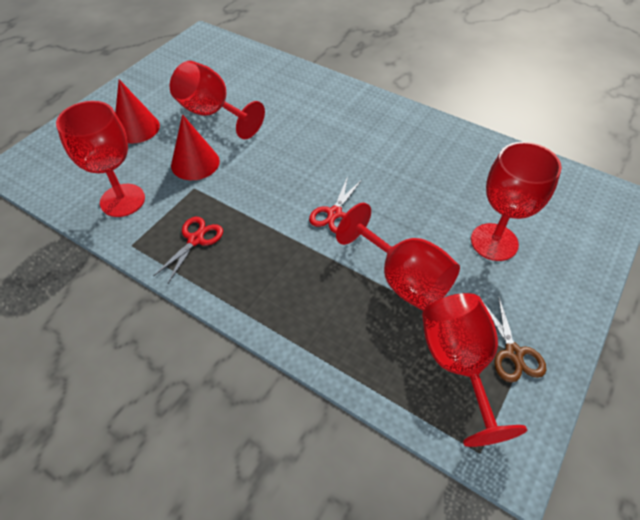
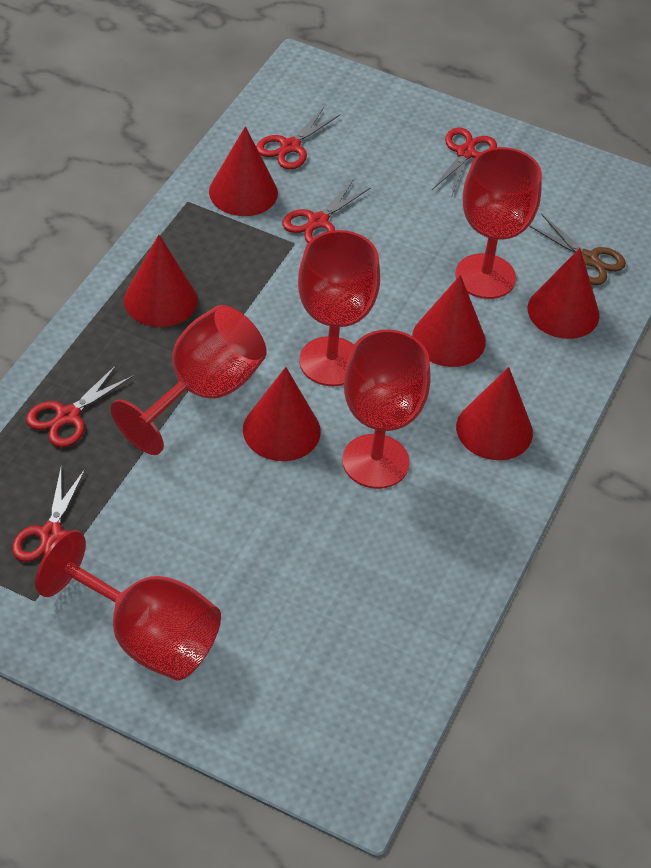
red cone: [115,79,160,144] [171,114,220,180] = 2 -> [124,235,198,327] [209,126,278,216] [243,367,321,461] [412,275,486,367] [456,367,533,460] [528,248,600,339] = 6
red scissors: [153,217,223,283] [309,176,362,233] = 2 -> [12,468,85,562] [26,364,134,447] [256,107,340,170] [282,179,370,243] [432,127,497,195] = 5

